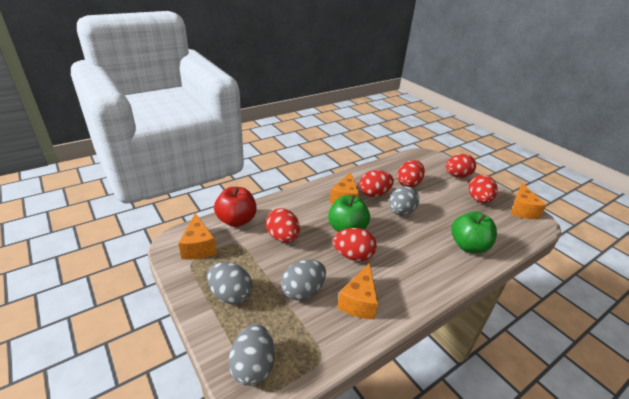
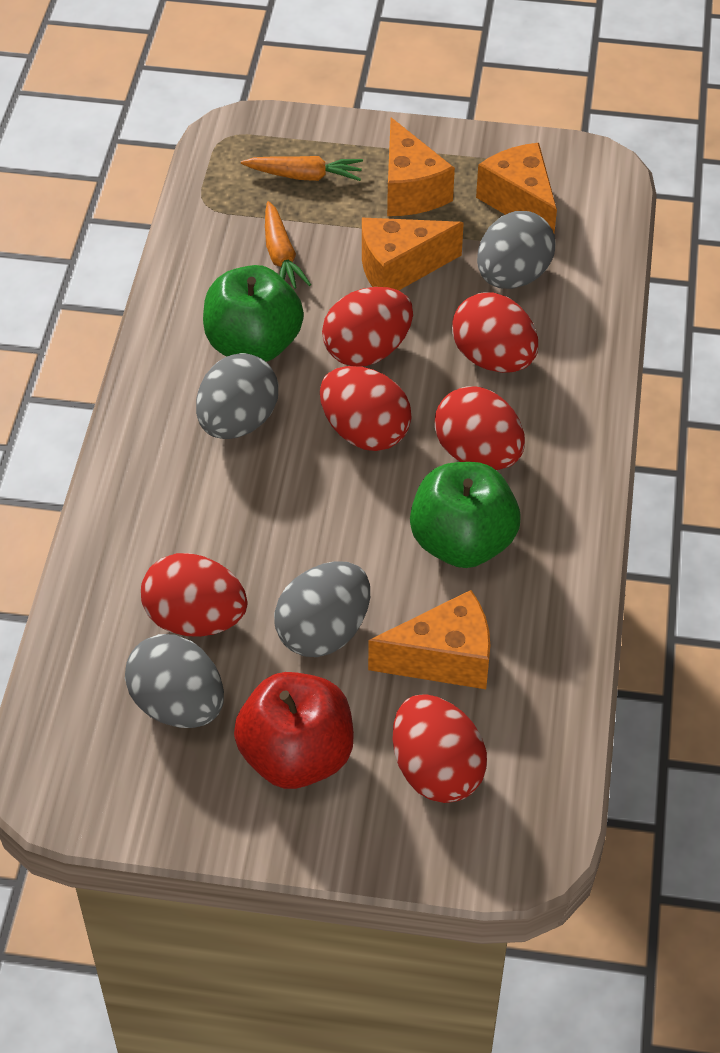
orange carrot: none = 0 -> [241,156,363,181] [265,201,311,289] = 2

